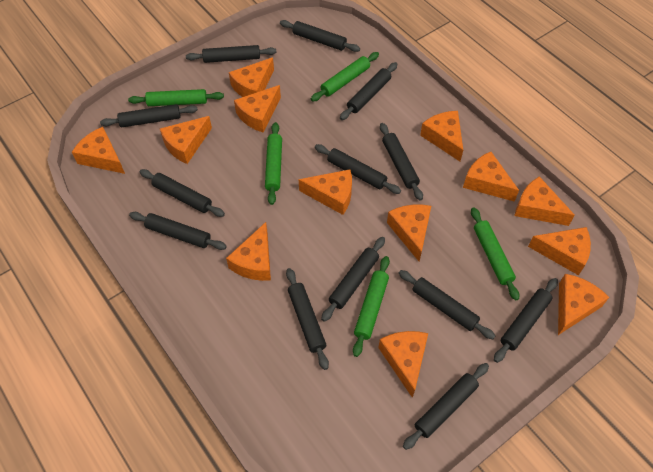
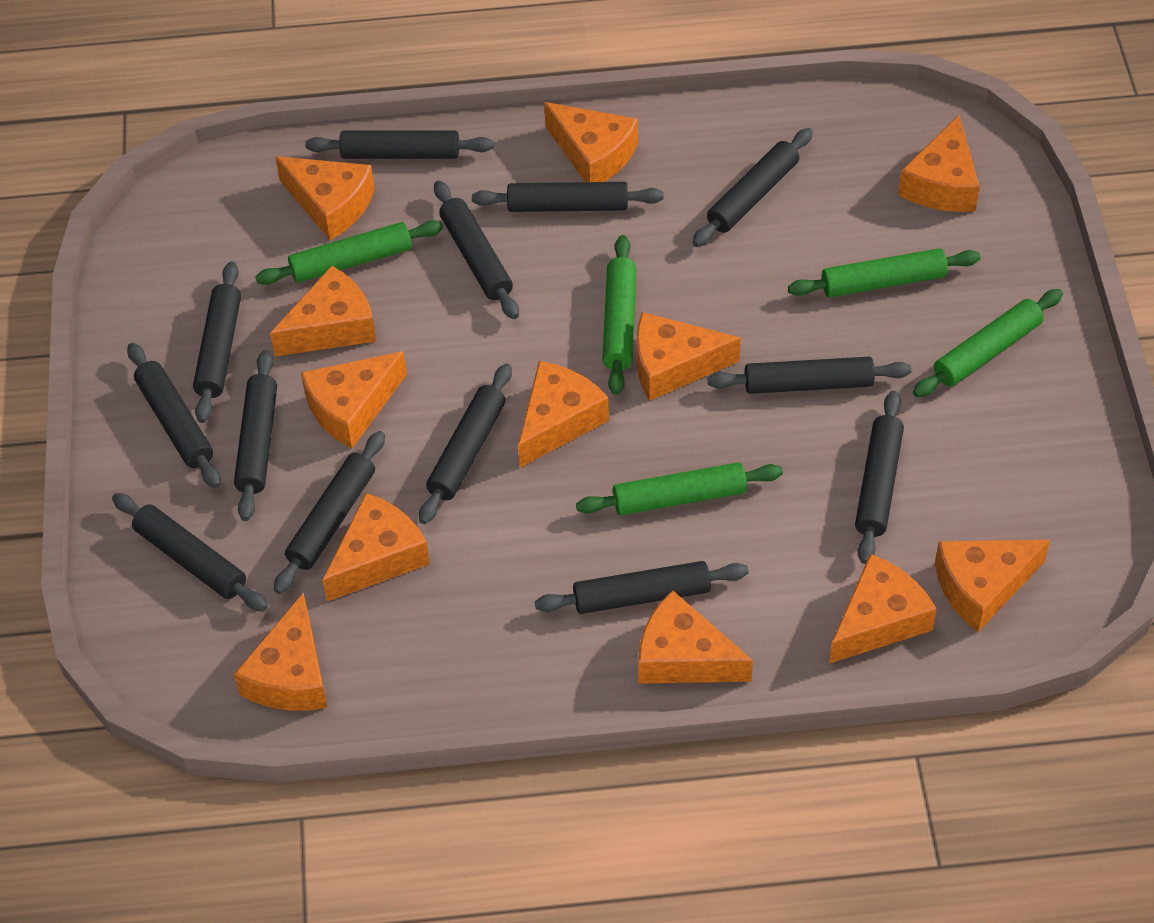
orange cheese: [72,127,125,174] [160,116,212,164] [226,222,271,281] [229,58,274,97] [234,85,281,133] [299,169,352,215] [378,331,428,398] [387,205,431,261] [420,111,463,161] [463,152,519,202] [514,176,575,226] [528,227,591,275] [558,274,609,335] = 13 -> [234,592,327,711] [270,266,376,356] [275,156,375,240] [301,351,407,448] [323,493,430,601] [518,361,609,468] [544,102,638,182] [637,312,741,401] [638,590,753,684] [829,554,937,664] [898,115,980,212] [935,540,1050,632] = 12

